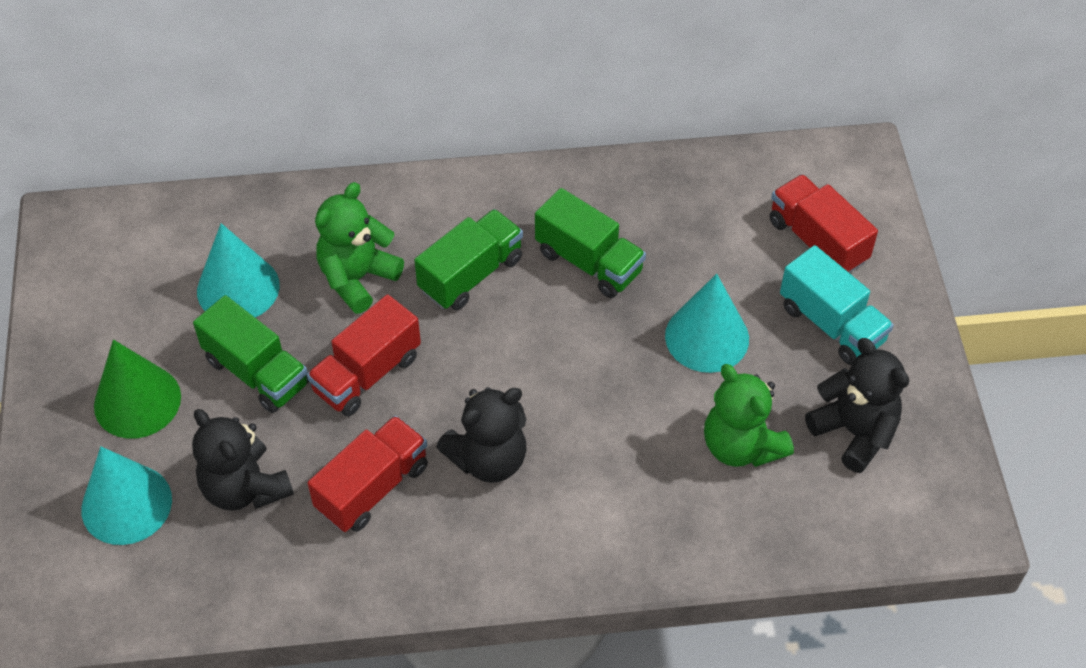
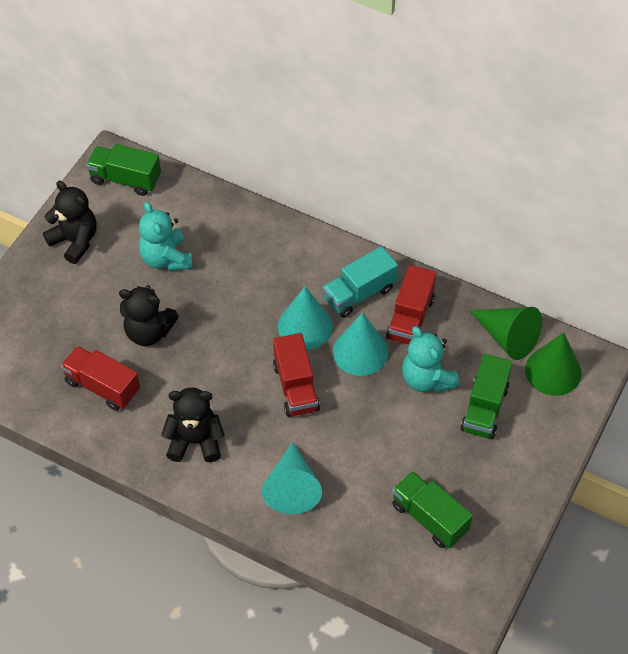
green cone: [94,340,181,439] = 1 -> [469,307,542,360] [525,332,582,396] = 2
green teddy bear: [315,182,404,314] [704,364,794,467] = 2 -> none = 0
turquoise teddy bear: none = 0 -> [139,202,193,271] [402,326,460,393] = 2

